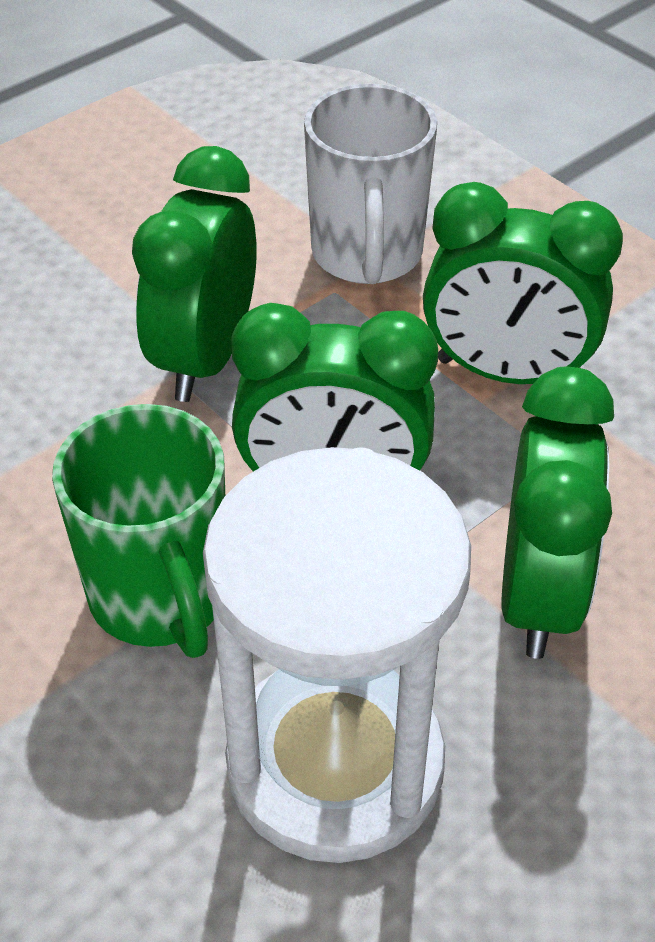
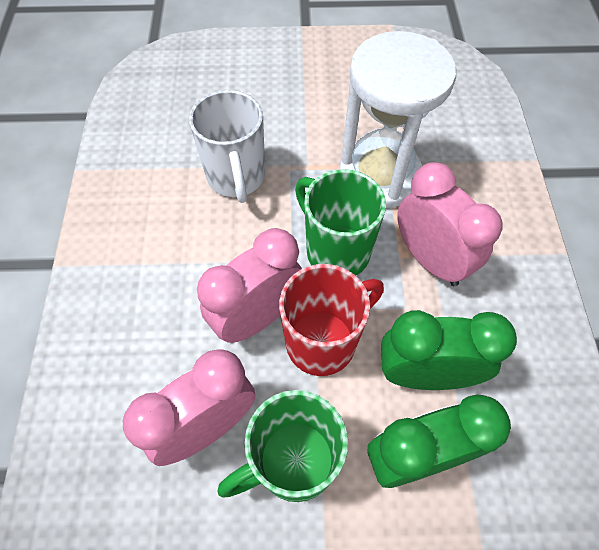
green clock: [132,146,257,402] [231,303,438,471] [423,182,623,384] [501,367,614,659] = 4 -> [368,395,511,488] [381,310,517,390] = 2
green mug: [52,404,225,658] = 1 -> [217,390,348,502] [295,169,386,276] = 2
pink clock: none = 0 -> [123,349,256,466] [197,228,302,343] [397,162,503,286] = 3
red mug: none = 0 -> [279,264,384,376] = 1

